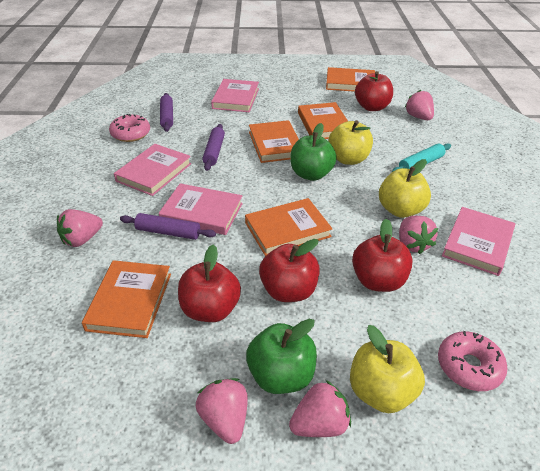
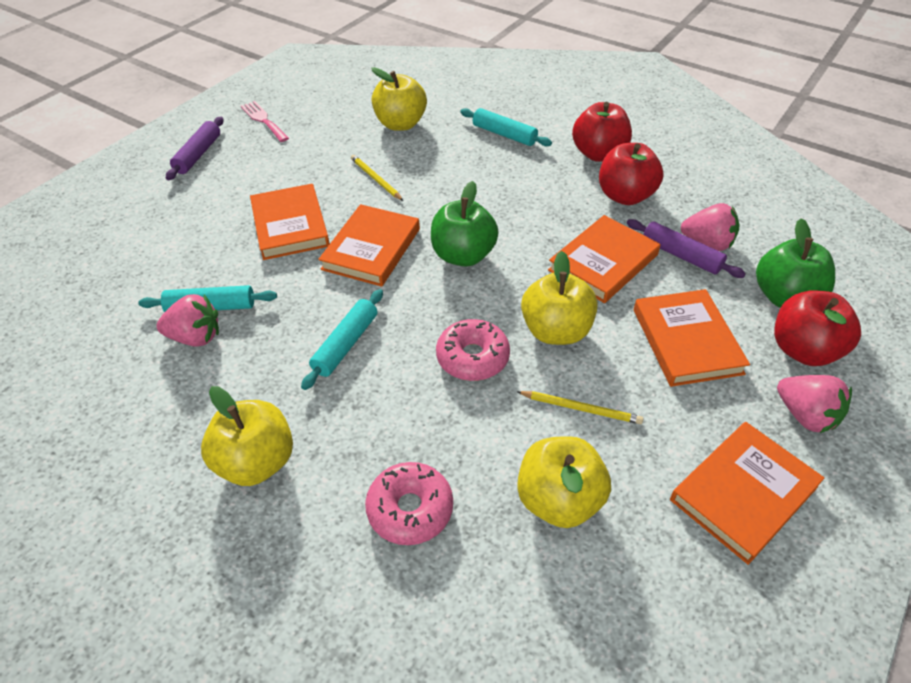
pink book: [114,144,191,196] [159,183,243,235] [211,79,259,112] [442,207,515,276] = 4 -> none = 0
pink fork: none = 0 -> [241,101,289,142] = 1
pink strawberry: [57,209,103,247] [196,378,248,444] [289,380,351,437] [399,216,438,254] [405,90,434,120] = 5 -> [157,294,219,347] [681,203,739,251] [777,375,852,433] = 3
purple rolling pin: [120,213,216,240] [160,93,173,132] [202,124,225,171] = 3 -> [166,117,223,180] [627,219,746,278] = 2
red apple: [178,244,241,322] [259,239,320,302] [352,218,413,292] [355,71,393,111] = 4 -> [572,102,632,162] [599,143,664,205] [774,290,861,366] = 3
turquoise rolling pin: [392,143,451,172] = 1 -> [138,285,277,312] [301,289,383,390] [460,108,552,146] = 3
yellow apple: [328,120,373,165] [350,325,425,413] [379,159,431,218] = 3 -> [201,386,293,486] [371,67,427,131] [517,436,611,528] [521,251,598,345] = 4
yellow pencil: none = 0 -> [351,155,403,201] [517,391,643,424] = 2

